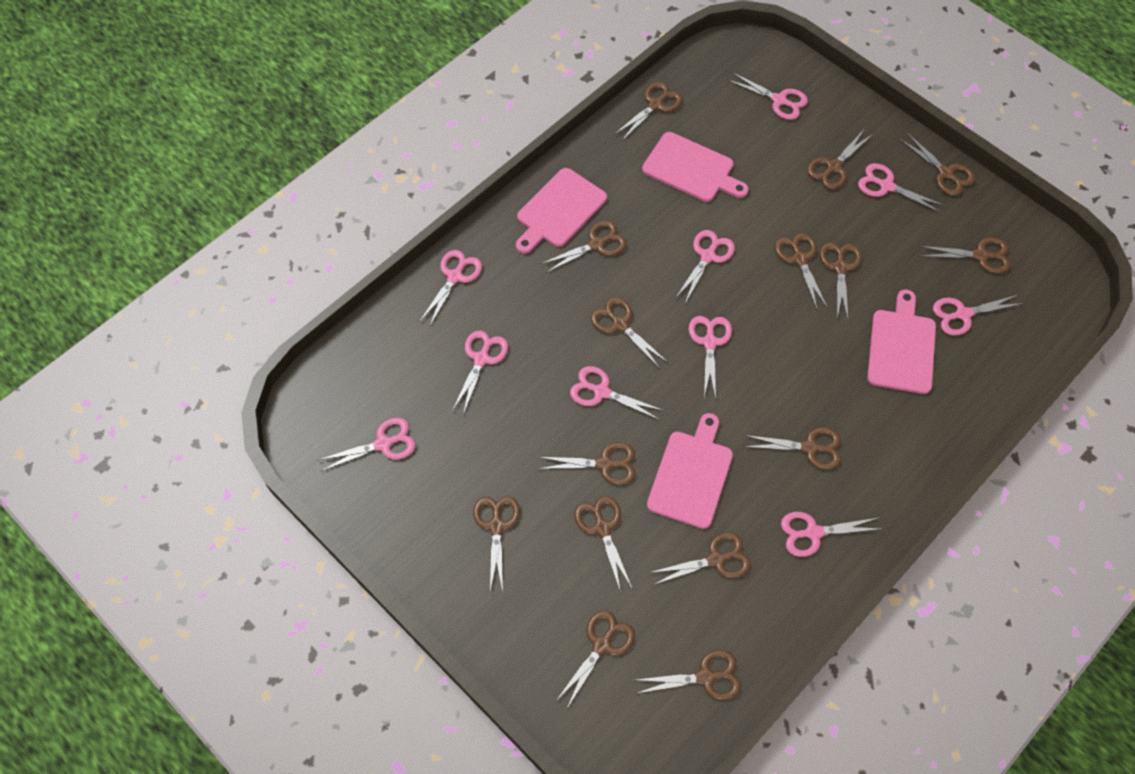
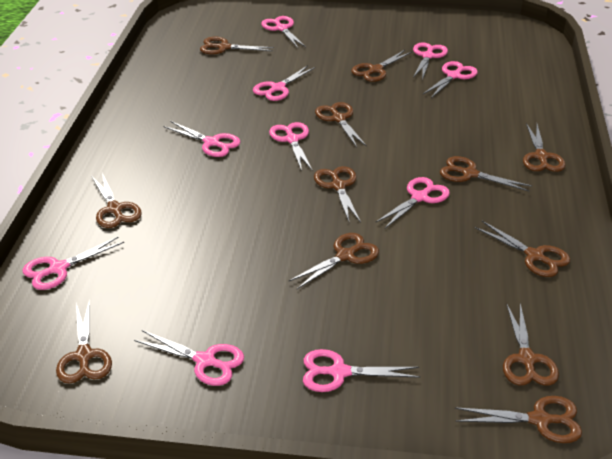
brown scissors: [473,496,520,592] [538,442,635,485] [541,221,627,273] [555,610,635,710] [574,496,632,593] [591,297,667,369] [614,82,683,141] [635,650,741,700] [649,532,751,585] [744,427,841,470] [775,233,828,309] [807,130,873,190] [819,242,862,319] [900,133,975,196] [920,238,1011,274] = 15 -> [56,300,112,384] [91,173,142,228] [200,37,274,54] [288,233,379,289] [314,166,361,223] [315,102,367,147] [351,50,412,82] [440,156,532,191] [455,396,582,443] [475,221,570,277] [503,303,559,386] [523,123,566,172] = 12
pink cutting board: [516,168,607,254] [642,132,749,202] [647,413,733,529] [867,290,936,394] = 4 -> none = 0

